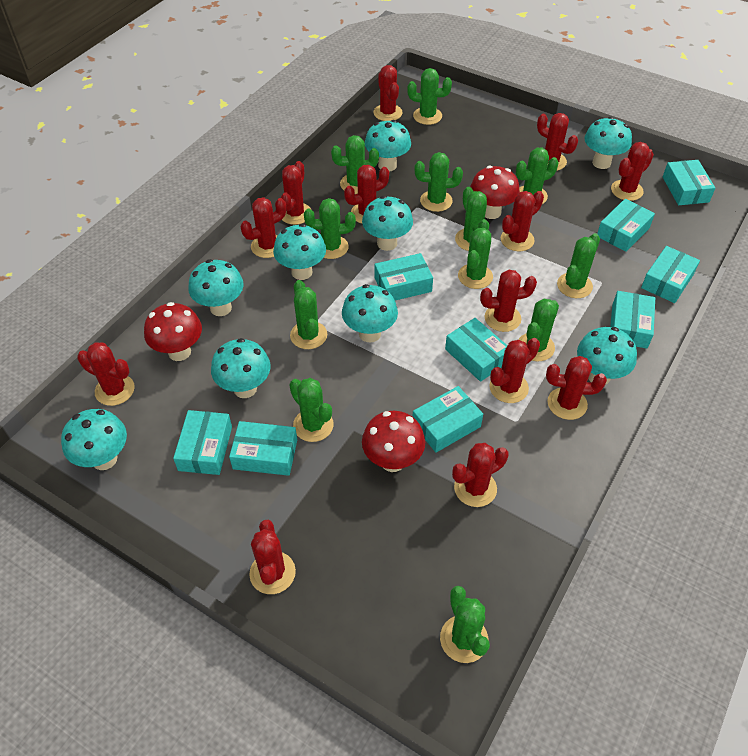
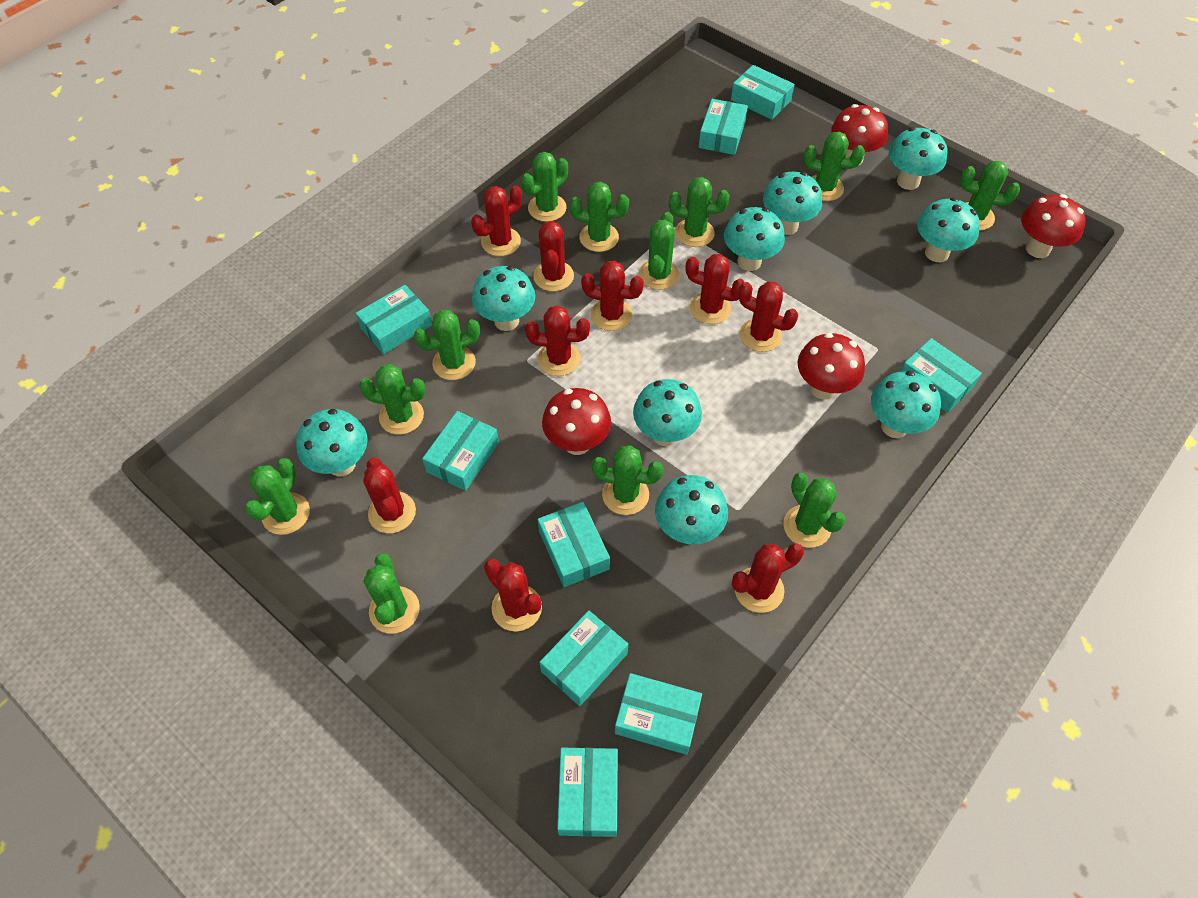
red cactus: [77,342,135,406] [241,197,286,258] [249,520,296,594] [281,161,311,225] [344,165,389,224] [373,65,403,121] [452,443,508,507] [480,270,537,332] [489,338,540,403] [501,191,544,251] [537,113,578,171] [546,356,607,420] [611,142,654,201] = 13 -> [363,458,416,533] [471,185,522,256] [484,559,542,632] [525,305,590,376] [533,221,574,292] [581,261,644,331] [685,254,745,324] [732,543,804,613] [738,281,798,352] = 9
red mushroom: [144,302,202,361] [362,411,425,472] [470,166,520,219] = 3 -> [542,388,611,455] [798,333,865,400] [831,104,888,166] [1021,194,1086,258] = 4

